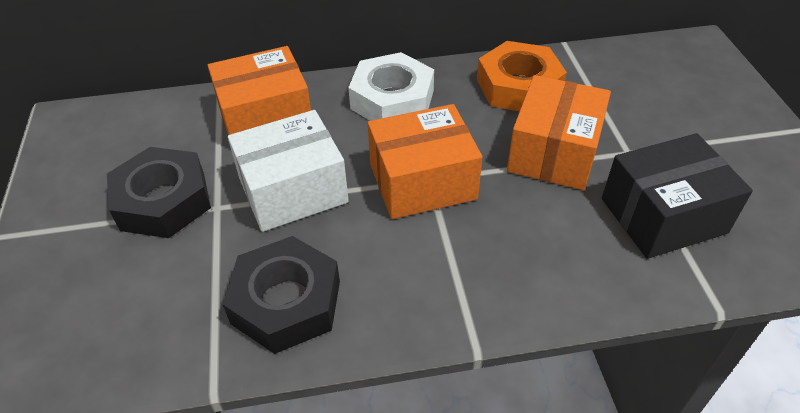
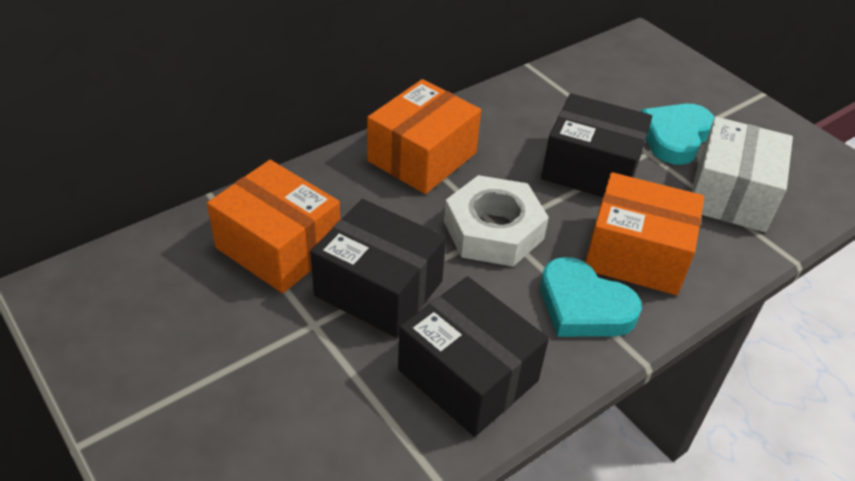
black box: [602,133,753,259] = 1 -> [310,199,446,338] [398,276,549,437] [541,93,652,197] = 3
black nut: [107,147,211,238] [223,236,340,354] = 2 -> none = 0
orange nut: [477,41,567,111] = 1 -> none = 0
turquoise heart: none = 0 -> [540,257,642,337] [641,104,715,165] = 2

